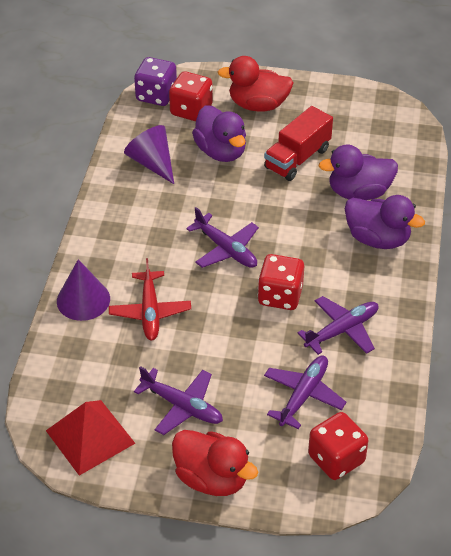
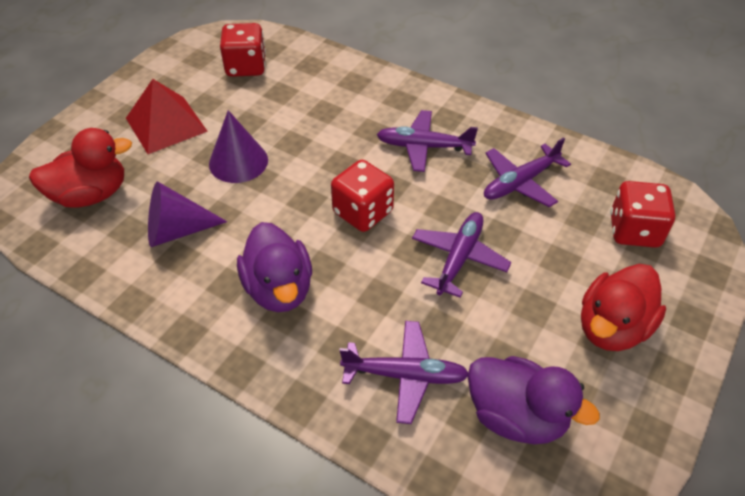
purple dice: [134,57,177,106] = 1 -> none = 0
purple duck: [192,105,246,162] [319,145,398,200] [345,195,425,249] = 3 -> [237,222,312,312] [468,356,600,444] = 2
red plane: [109,258,191,340] = 1 -> none = 0
red truck: [264,106,333,181] = 1 -> none = 0

